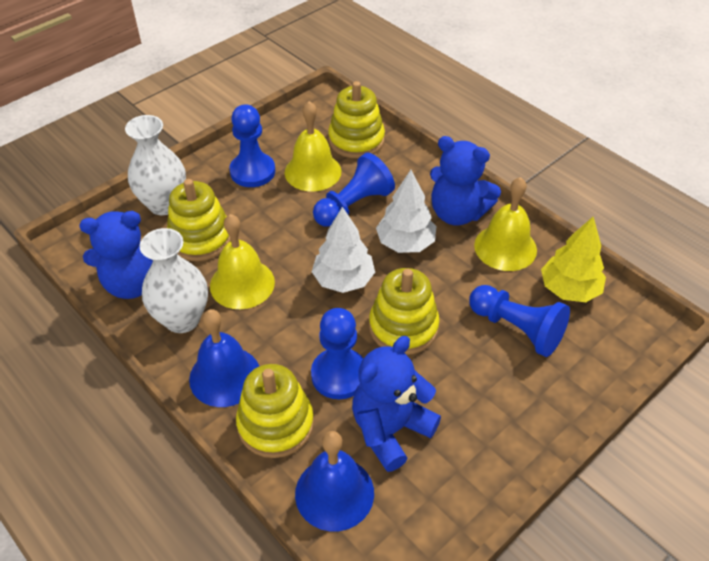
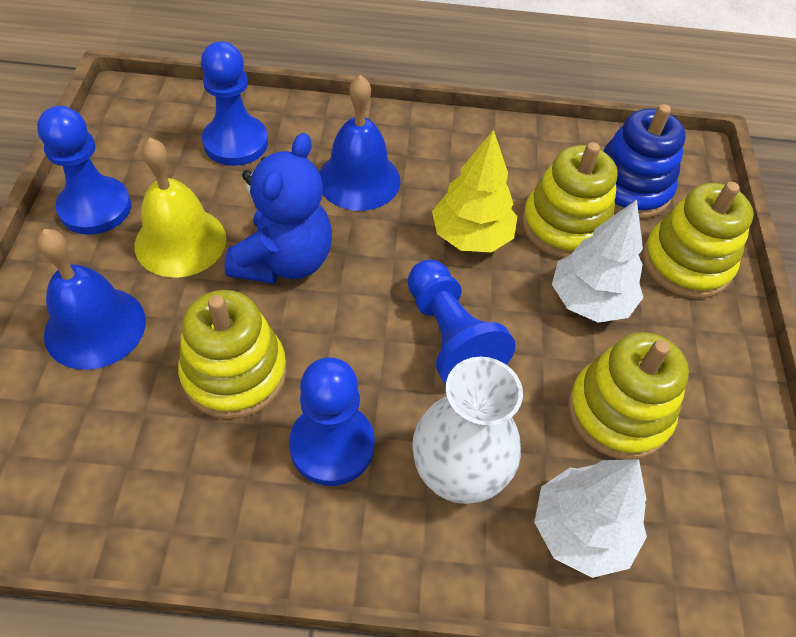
blue stacking toy: none = 0 -> [603,104,686,219] = 1
blue teddy bear: [79,211,153,299] [352,336,441,472] [430,136,501,226] = 3 -> [225,133,332,284] = 1
white vase: [125,115,186,215] [140,228,208,333] = 2 -> [412,357,523,504] = 1
yellow bell: [210,214,275,309] [284,101,341,192] [474,177,537,271] = 3 -> [135,138,226,278] = 1

